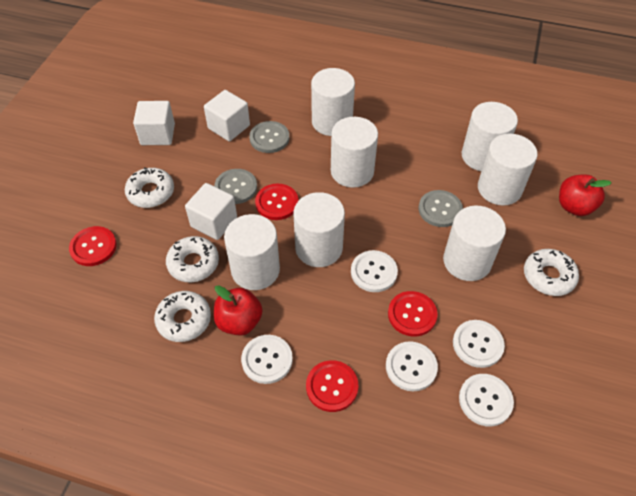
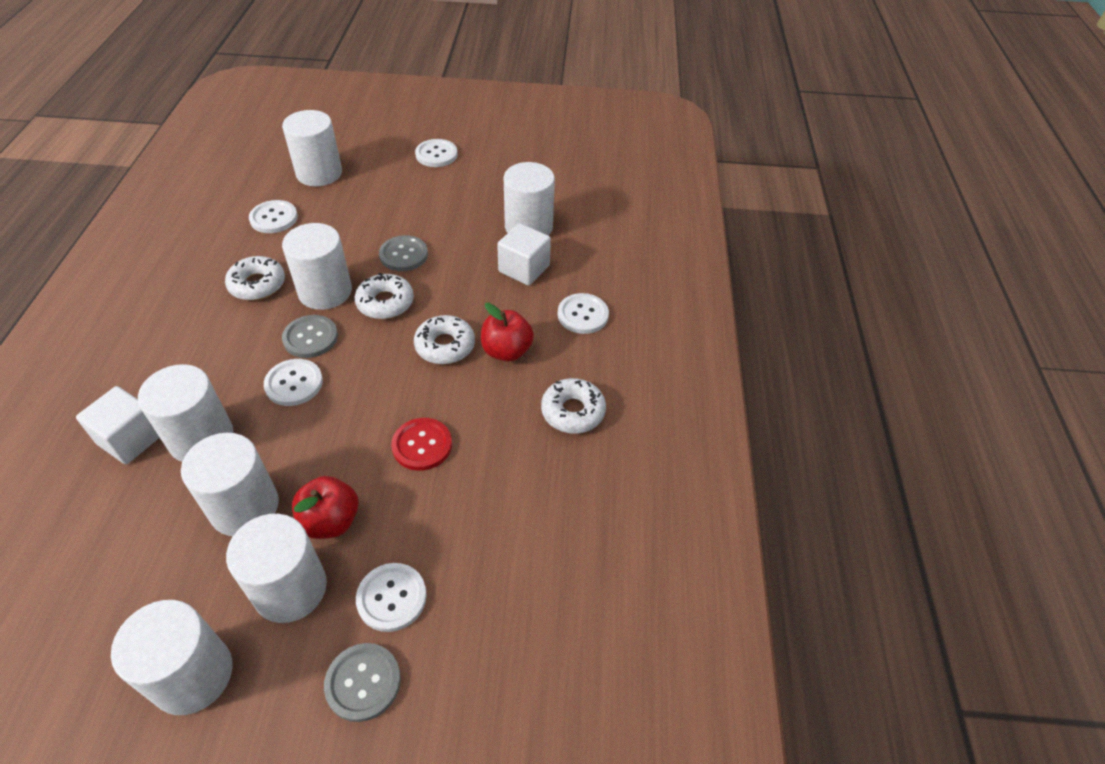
red button: [69,226,117,266] [255,184,299,220] [306,360,358,412] [388,291,438,337] = 4 -> [391,418,452,471] = 1
white cube: [133,101,175,145] [185,183,237,240] [204,90,250,141] = 3 -> [76,386,160,464] [497,223,551,286] = 2

